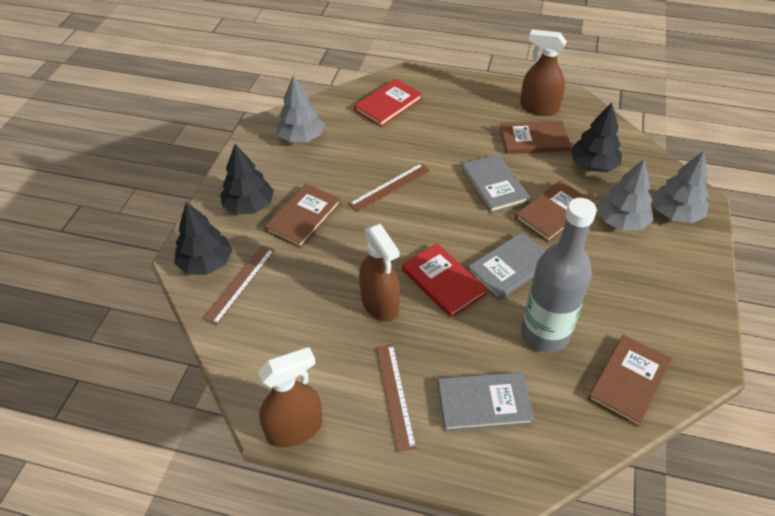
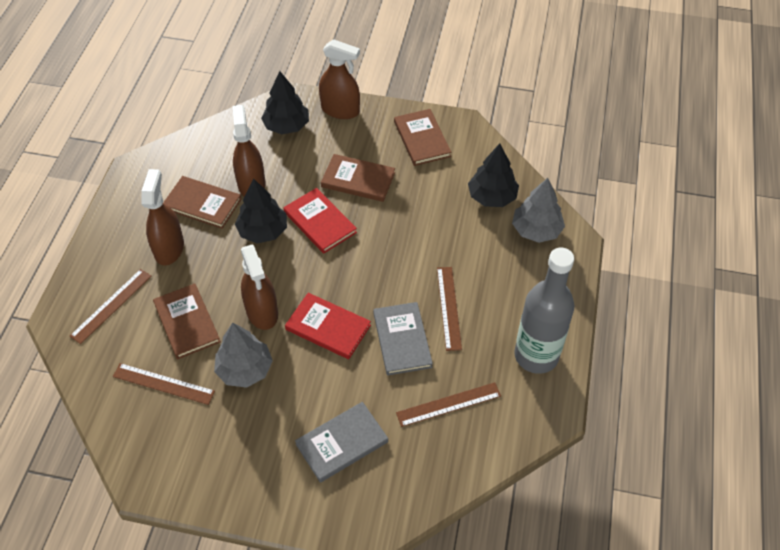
brown ruler: [203,245,275,325] [349,163,430,212] [376,344,416,452] = 3 -> [70,269,152,344] [113,363,215,405] [396,382,501,427] [437,267,462,351] = 4
brown spray bottle: [258,347,323,448] [359,224,400,322] [520,30,567,116] = 3 -> [141,169,184,266] [233,105,265,197] [241,244,278,330] [319,39,360,119] = 4
grey book: [438,372,534,432] [462,154,530,213] [468,232,545,300] = 3 -> [295,402,388,483] [373,302,433,376] = 2
grey tree: [276,75,325,142] [597,159,653,231] [652,151,709,223] = 3 -> [214,323,273,388] [512,178,565,243] = 2

